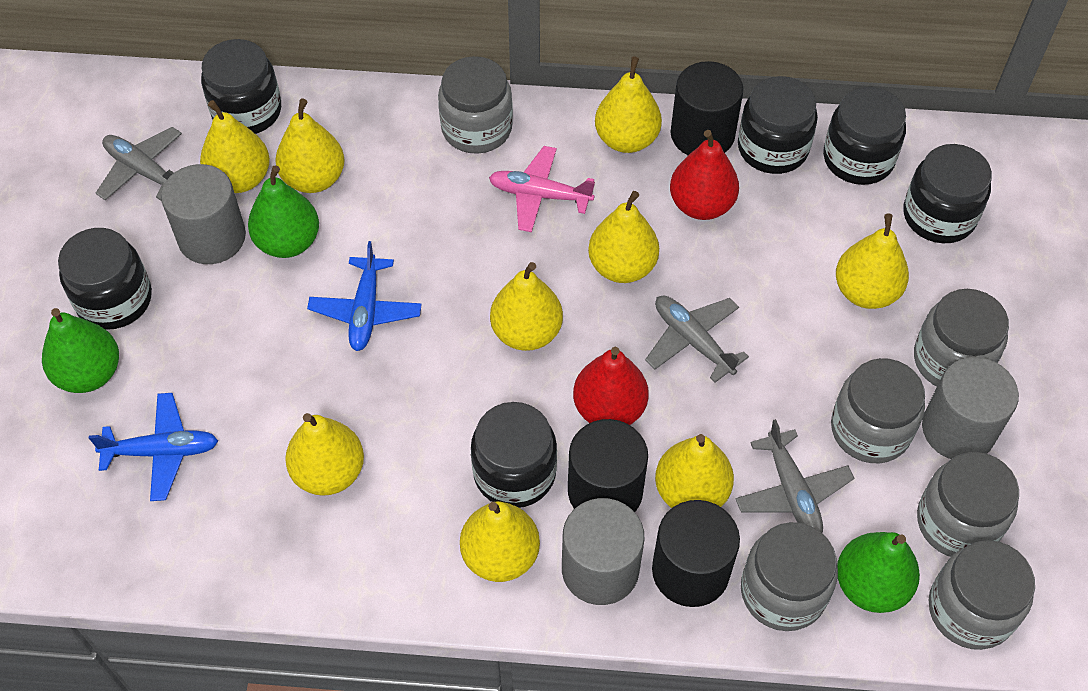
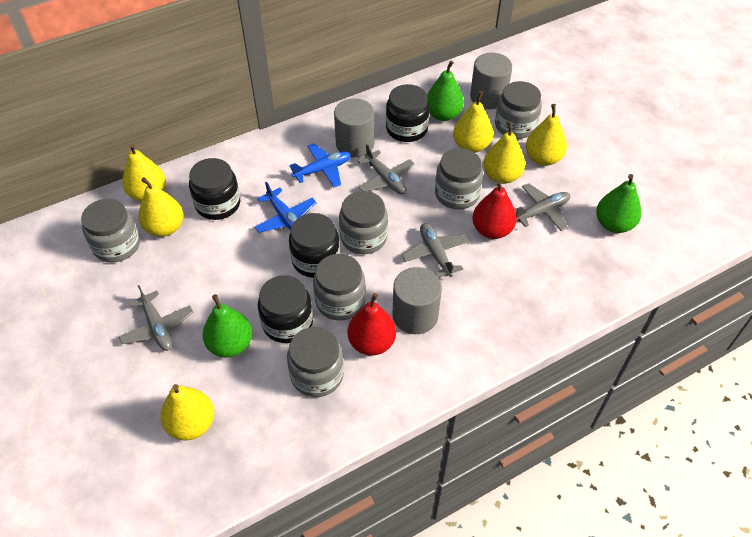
black cylinder: [568,419,648,512] [652,500,740,607] [670,61,744,155] = 3 -> none = 0
black jar: [58,228,152,330] [201,39,281,134] [471,402,557,508] [738,76,818,174] [823,87,906,185] [903,144,992,243] = 6 -> [189,158,240,220] [258,275,313,343] [289,213,340,278] [386,84,430,142] = 4
grey plane: [96,127,182,201] [645,296,749,383] [735,419,854,533] = 3 -> [119,285,193,351] [358,144,415,194] [402,223,469,278] [514,183,570,231] = 4
pink plane: [489,146,595,232] = 1 -> none = 0
yellow pear: [200,100,270,193] [275,98,345,193] [285,413,364,496] [460,501,540,582] [490,262,563,351] [588,191,659,283] [595,57,662,153] [655,434,734,508] [836,213,909,309] = 9 -> [122,143,166,202] [138,177,183,237] [161,384,214,441] [453,91,493,153] [483,121,525,184] [526,104,567,166] = 6

